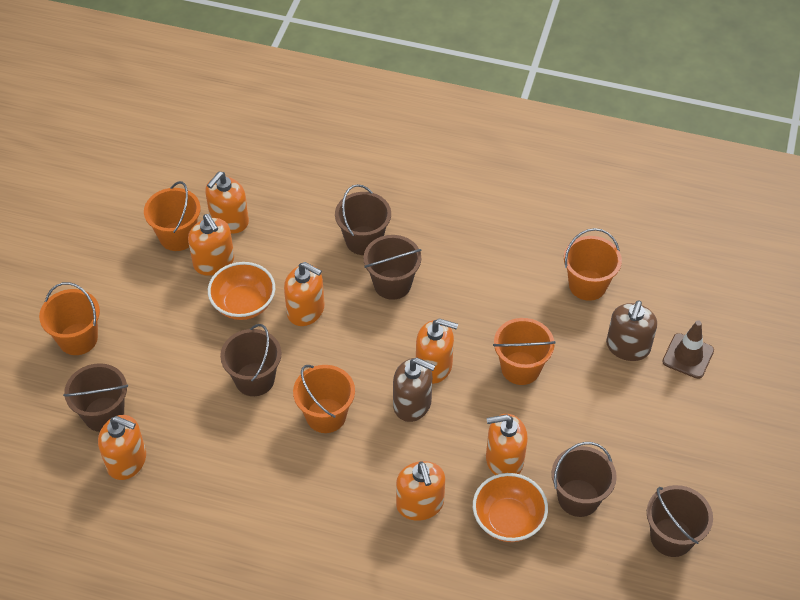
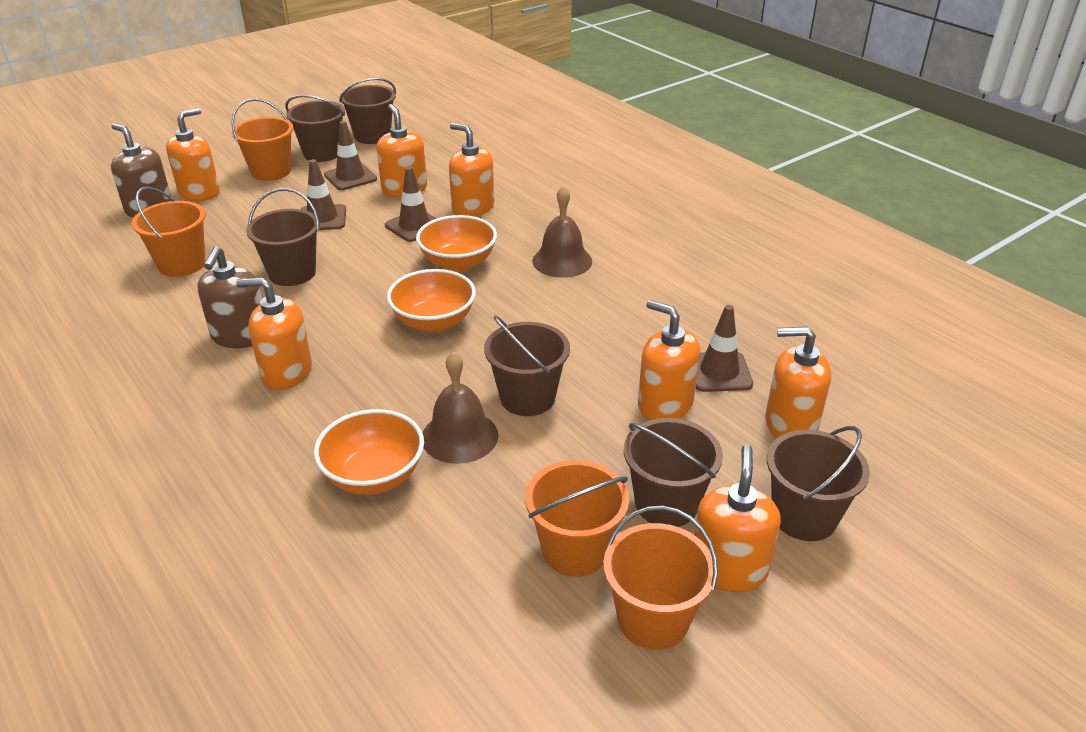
brown bell: none = 0 -> [423,351,498,464] [532,185,592,278] = 2
brown traffic cone: [662,320,714,379] = 1 -> [301,159,346,230] [324,121,377,190] [385,167,437,242] [696,305,753,392] = 4
orange bowl: [208,262,275,320] [473,473,548,542] = 2 -> [314,409,424,495] [387,269,476,332] [416,215,497,271] = 3
orange bucket: [39,282,100,355] [144,181,201,251] [293,365,355,433] [493,318,556,385] [564,228,622,301] = 5 -> [131,187,206,277] [231,98,293,181] [525,460,629,577] [603,506,718,650] = 4

